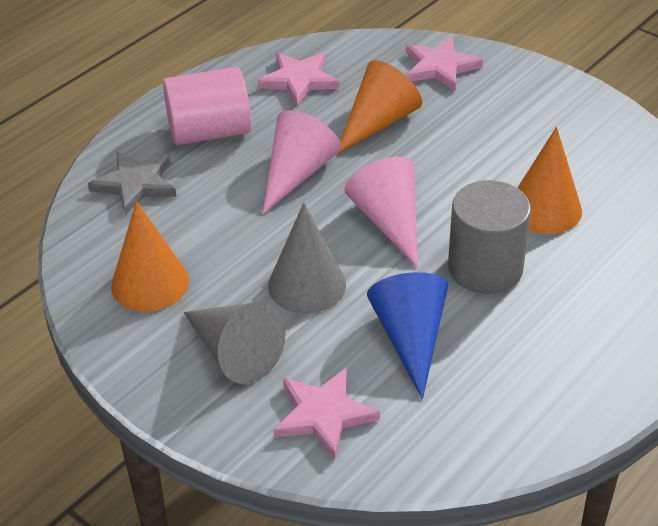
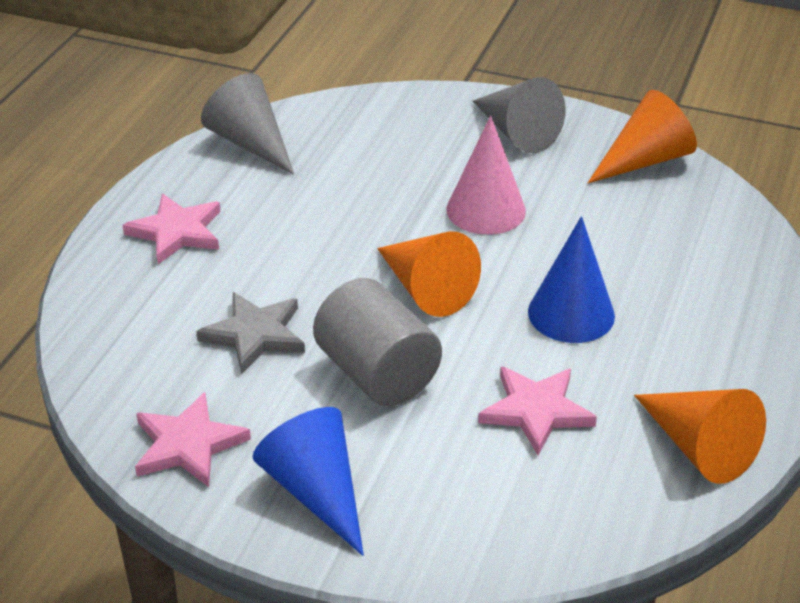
blue cone: [367,272,448,399] = 1 -> [253,407,364,556] [528,216,615,343] = 2
pink cone: [262,110,341,214] [344,157,418,268] = 2 -> [446,116,526,235] = 1
pink cylinder: [163,67,251,145] = 1 -> none = 0

